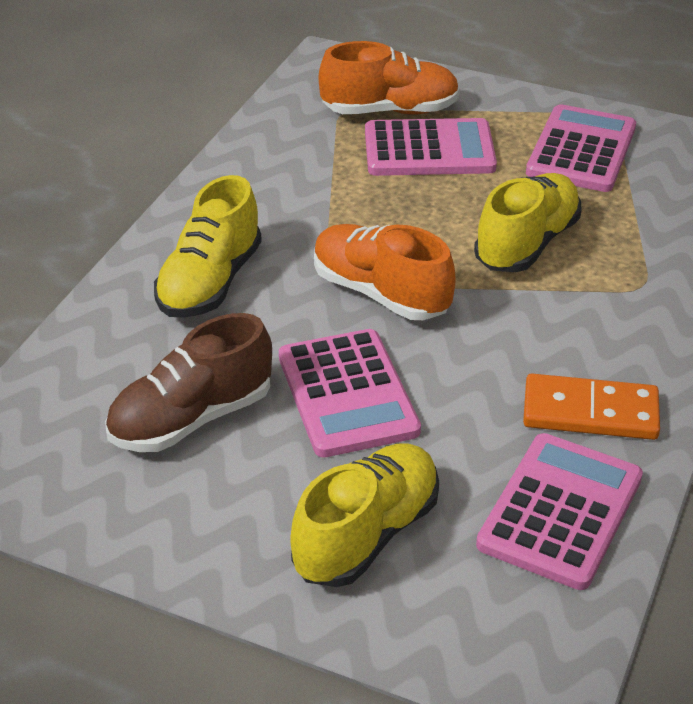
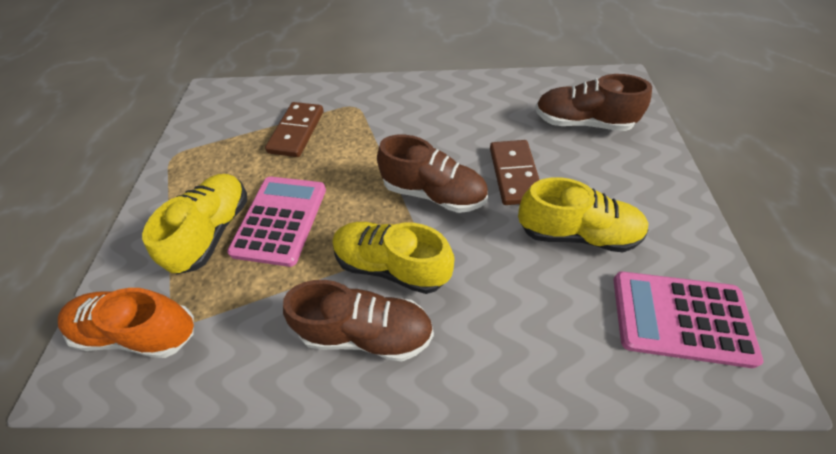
brown domino: none = 0 -> [265,102,324,157] [490,140,539,205] = 2
brown shoe: [105,313,272,452] = 1 -> [283,280,434,361] [377,135,488,213] [535,74,652,131] = 3
orange domino: [523,374,660,440] = 1 -> none = 0
orange shoe: [314,224,455,320] [319,41,460,114] = 2 -> [58,288,194,358] = 1
pink calculator: [279,329,421,458] [365,118,497,176] [476,433,643,590] [526,104,636,192] = 4 -> [227,177,326,267] [614,271,763,368] = 2

